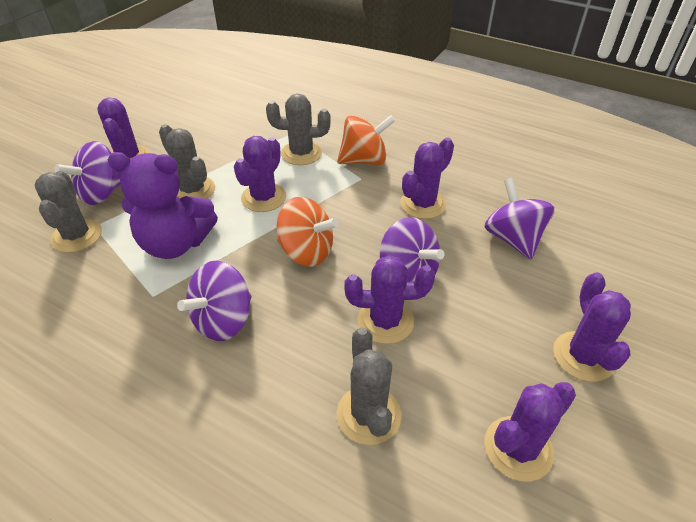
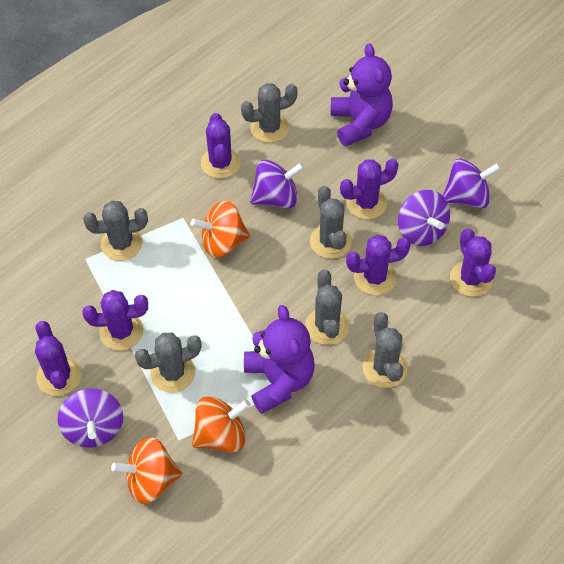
grey cactus: [35,171,102,253] [159,124,215,199] [266,94,331,165] [337,327,402,445] = 4 -> [83,201,148,261] [135,333,202,393] [241,83,298,143] [305,270,349,345] [310,186,352,259] [362,312,408,388] = 6
orange spinning top: [277,197,339,267] [337,115,395,165] = 2 -> [111,437,182,504] [191,201,250,258] [192,396,251,453] = 3
purple teddy bear: [108,152,218,259] = 1 -> [244,305,315,414] [331,43,393,146] = 2

